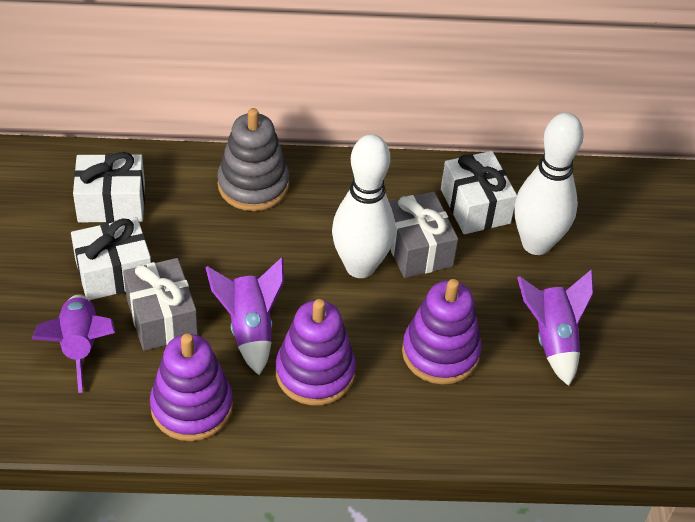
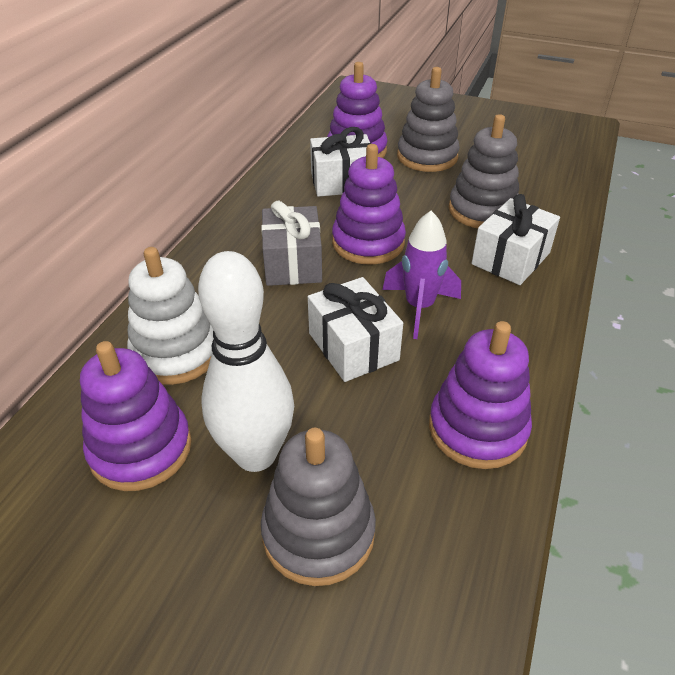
grey gift: [123,258,198,351] [389,191,458,278] = 2 -> [261,201,322,286] = 1
grey stacking toy: [217,108,289,211] = 1 -> [261,428,376,586] [397,67,460,172] [449,114,519,228] = 3
purple rocket: [32,295,115,393] [205,257,284,375] [517,269,593,386] = 3 -> [382,211,461,339] = 1
purple stacking toy: [150,334,233,441] [276,299,356,405] [402,279,482,385] = 3 -> [80,341,192,491] [327,62,388,158] [332,144,406,265] [429,321,532,469] = 4
white bowling pin: [332,134,395,278] [514,113,584,255] = 2 -> [198,251,294,472] = 1
white stacking toy: none = 0 -> [127,247,214,385] = 1

